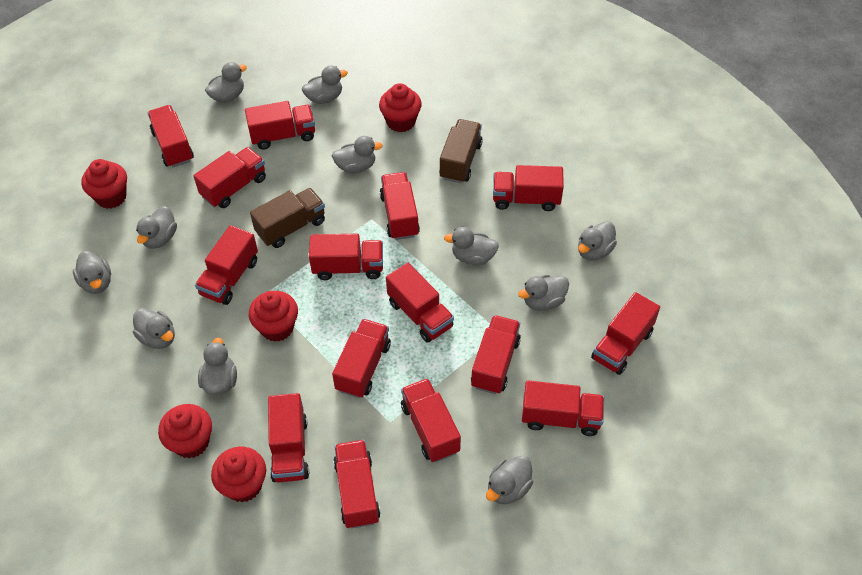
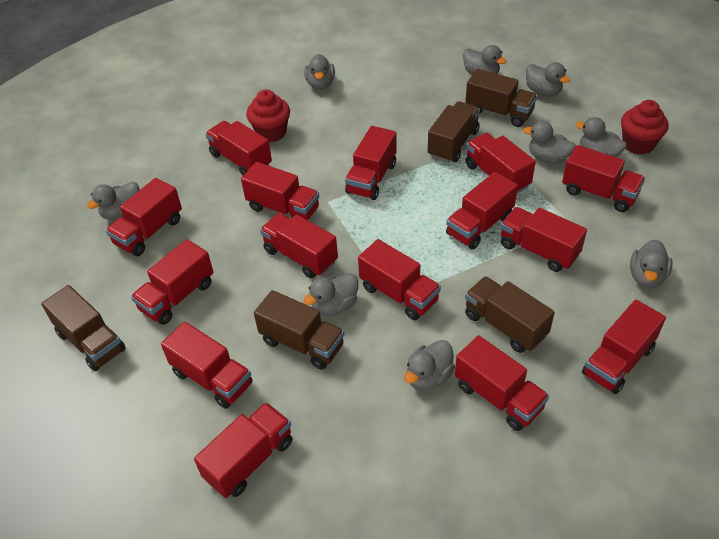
brown truck: [250,188,325,248] [439,119,483,183] = 2 -> [41,285,126,371] [254,290,344,370] [428,101,480,163] [465,69,537,127] [465,276,555,353] = 5
grey duck: [73,251,111,294] [133,308,175,349] [136,206,177,249] [198,338,237,395] [205,62,247,103] [302,66,348,104] [332,136,383,173] [444,227,499,266] [486,456,533,505] [518,275,569,311] [578,221,617,261] = 11 -> [87,182,139,220] [304,54,335,90] [304,273,358,316] [404,340,455,391] [463,45,507,75] [523,121,576,164] [526,62,570,96] [576,117,627,157] [630,240,673,288] = 9
red cupcake: [81,159,127,209] [158,404,212,458] [211,447,266,502] [249,291,298,342] [379,83,422,132] = 5 -> [246,89,290,142] [621,100,669,155] = 2

